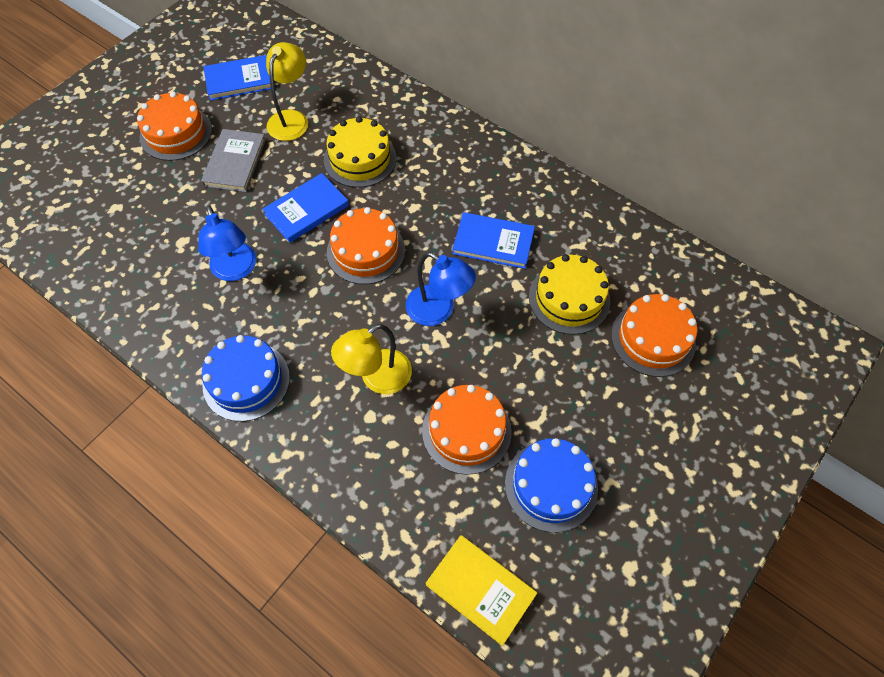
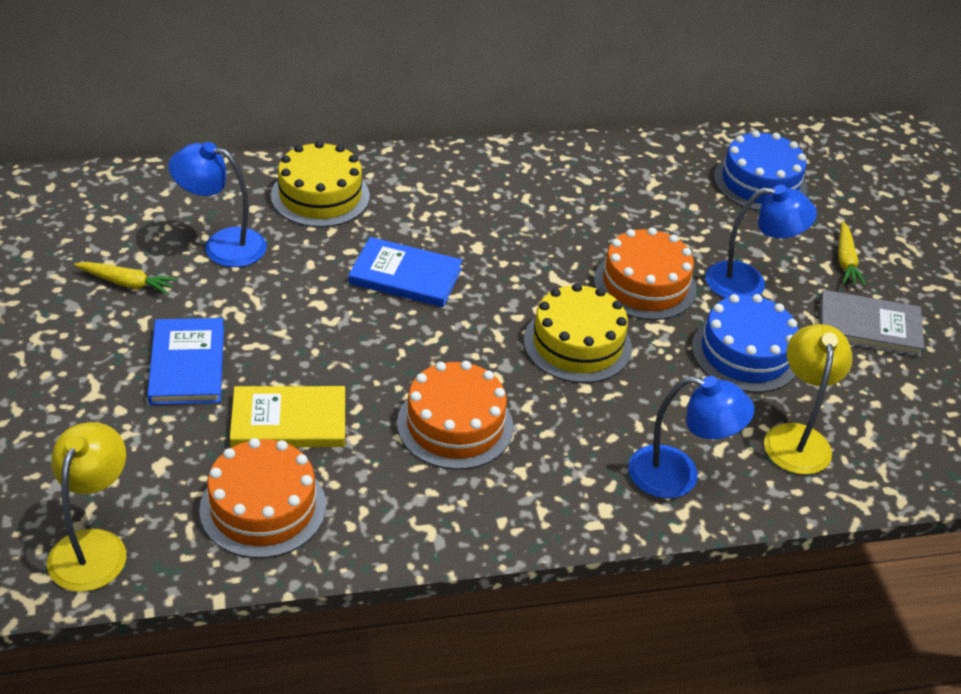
blue book: [203,55,271,101] [263,173,349,243] [453,212,535,269] = 3 -> [147,318,224,405] [349,237,462,307] = 2
blue lamp: [198,205,256,281] [406,252,476,326] = 2 -> [168,142,267,267] [628,376,754,498] [705,185,817,298] = 3
orange cake: [137,91,212,161] [327,207,405,284] [422,385,512,475] [611,294,697,377] = 4 -> [199,438,326,558] [397,361,513,470] [594,227,697,320] = 3
yellow carrot: none = 0 -> [74,262,178,295] [838,221,866,287] = 2

